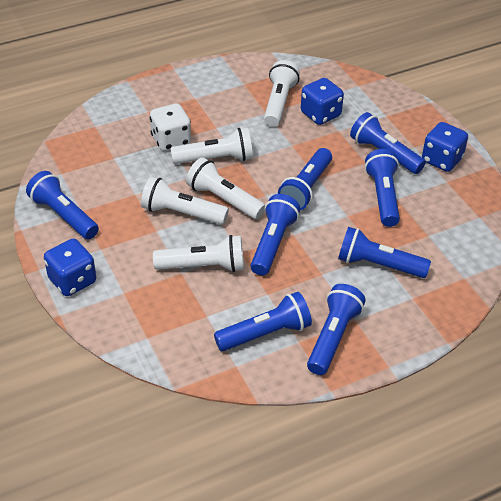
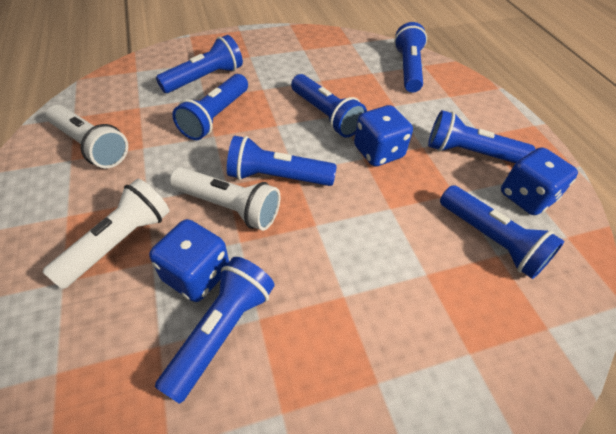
white dice: [150,103,191,151] = 1 -> none = 0
white flashlight: [141,177,229,225] [153,235,244,272] [171,128,253,164] [186,157,265,219] [264,60,300,127] = 5 -> [42,178,170,289] [46,105,128,168] [169,167,280,231] = 3

